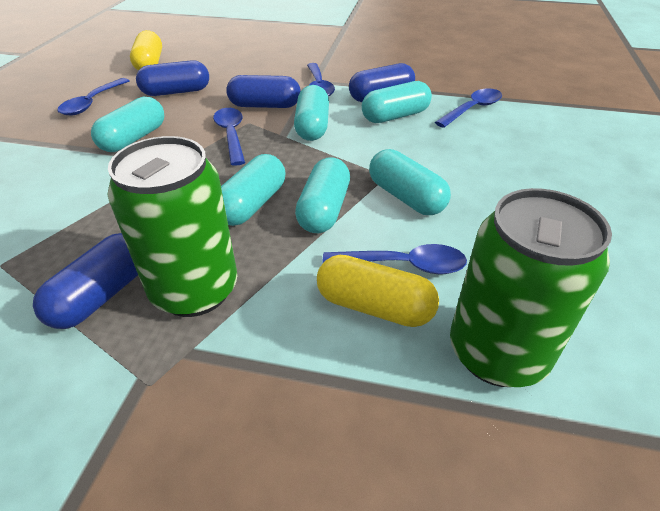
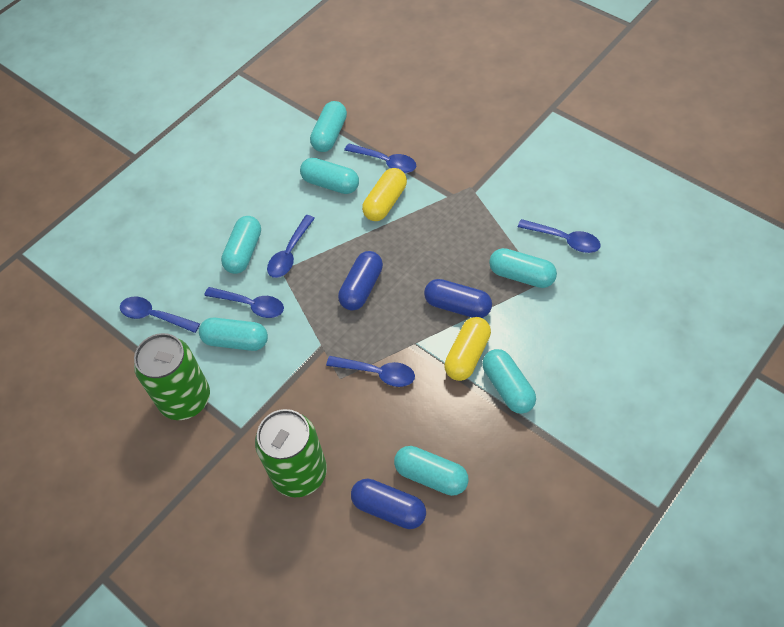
blue capsule: [33,233,138,329] [136,60,209,96] [226,75,301,108] [349,63,415,102] = 4 -> [338,251,383,311] [351,479,426,529] [424,279,492,318] = 3
blue spoon: [57,78,130,115] [213,108,245,166] [307,63,335,96] [322,244,467,274] [435,88,502,128] = 5 -> [120,297,200,333] [204,287,284,318] [267,215,315,278] [326,356,415,387] [344,143,416,173] [518,219,601,253] = 6
turquoise capsule: [91,96,164,152] [221,154,286,226] [294,85,329,141] [295,157,350,233] [362,81,432,123] [369,149,451,215] = 6 -> [199,318,268,351] [221,216,261,274] [300,158,359,194] [310,101,347,152] [394,446,469,496] [482,349,536,414] [489,248,557,288] = 7

